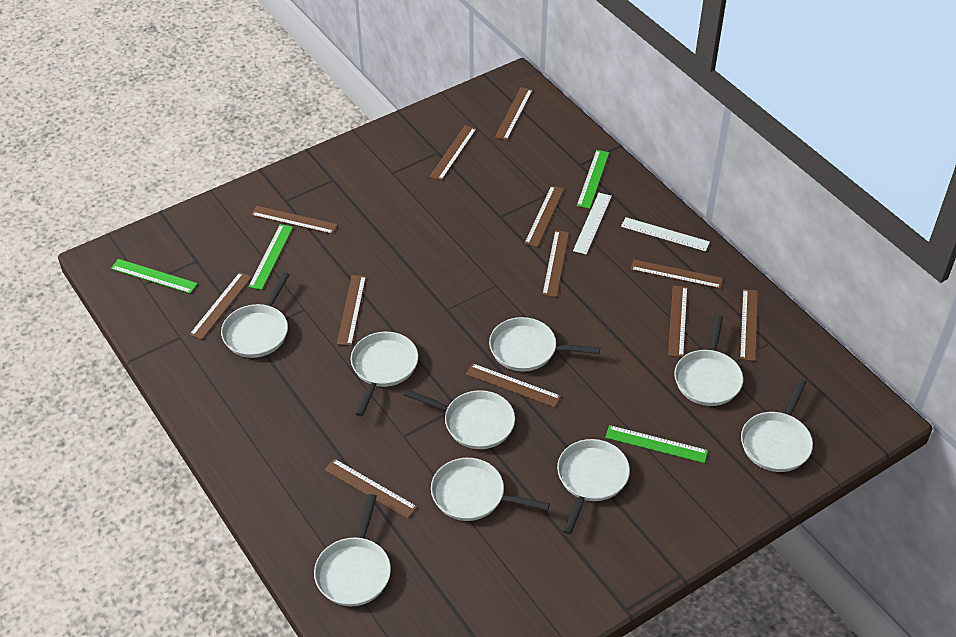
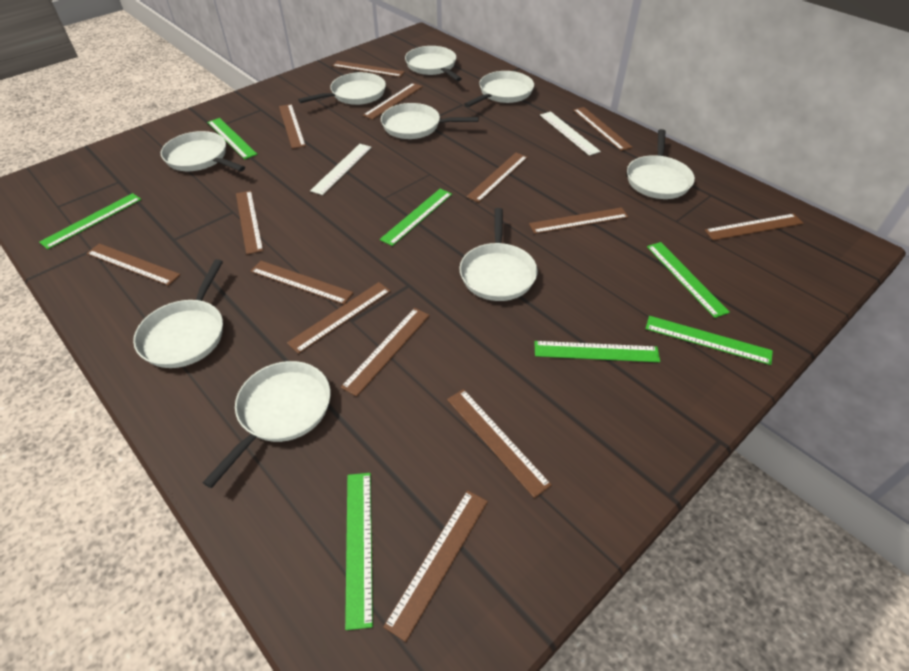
brown ruler: [189,272,252,340] [251,206,338,234] [324,459,417,519] [337,275,366,346] [429,125,477,181] [466,363,561,407] [495,87,533,140] [524,186,564,247] [542,230,569,297] [630,259,723,289] [668,286,688,357] [740,289,758,361] = 12 -> [86,243,181,286] [236,191,264,254] [251,261,353,304] [279,104,306,149] [287,282,391,354] [332,61,405,77] [341,308,430,397] [363,83,423,120] [383,490,488,642] [447,389,552,498] [466,153,528,202] [529,207,628,234] [573,107,633,151] [705,214,803,240] = 14
green ruler: [111,259,198,294] [248,224,293,290] [577,150,609,209] [605,425,708,463] = 4 -> [39,193,141,249] [207,118,257,159] [345,473,373,630] [380,189,452,246] [534,341,660,362] [646,316,773,365] [647,242,730,318] = 7

